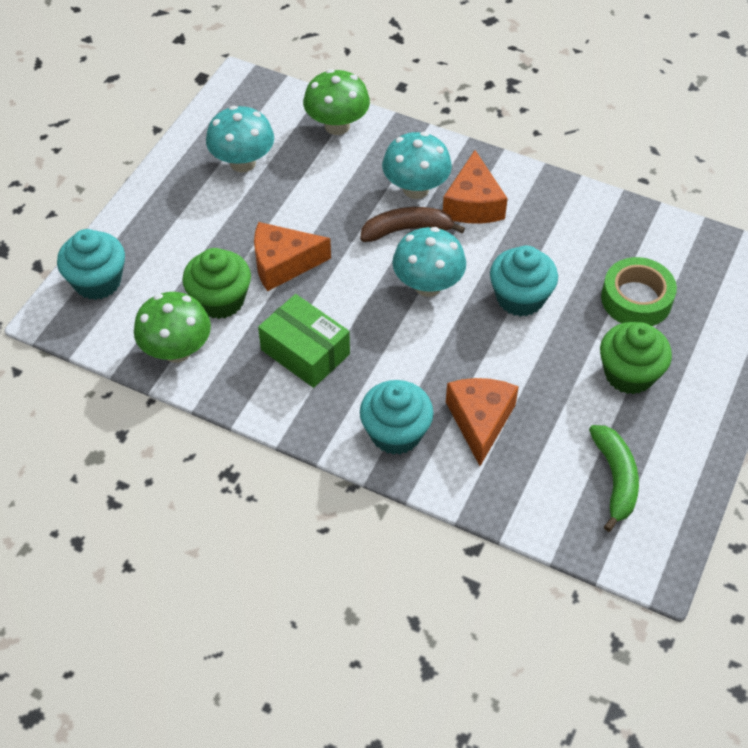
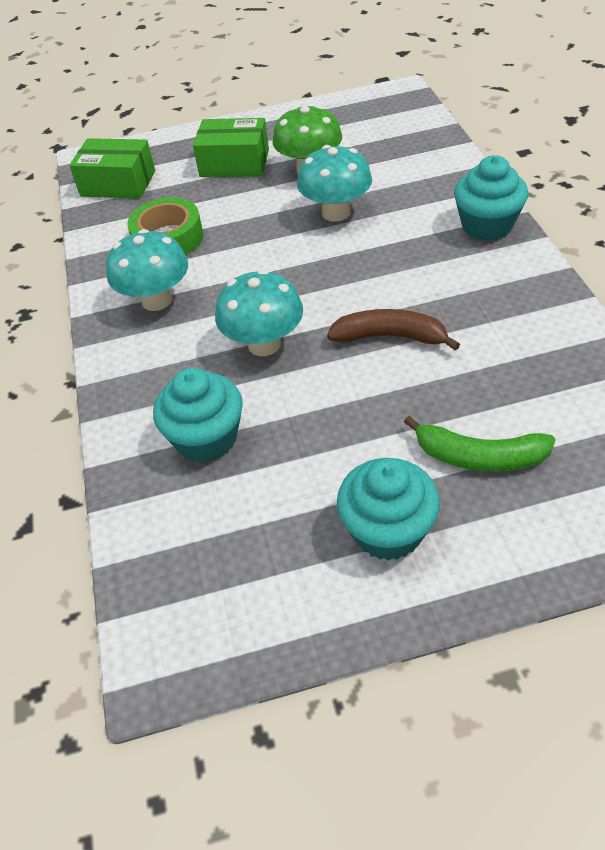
green box: [258,294,350,388] = 1 -> [69,138,155,199] [193,118,269,177] = 2
green cupcake: [182,248,251,319] [600,322,672,394] = 2 -> none = 0
green mushroom: [134,292,211,363] [303,69,370,135] = 2 -> [272,105,342,173] = 1
orange cheese: [254,222,331,291] [443,150,508,224] [446,378,519,466] = 3 -> none = 0

